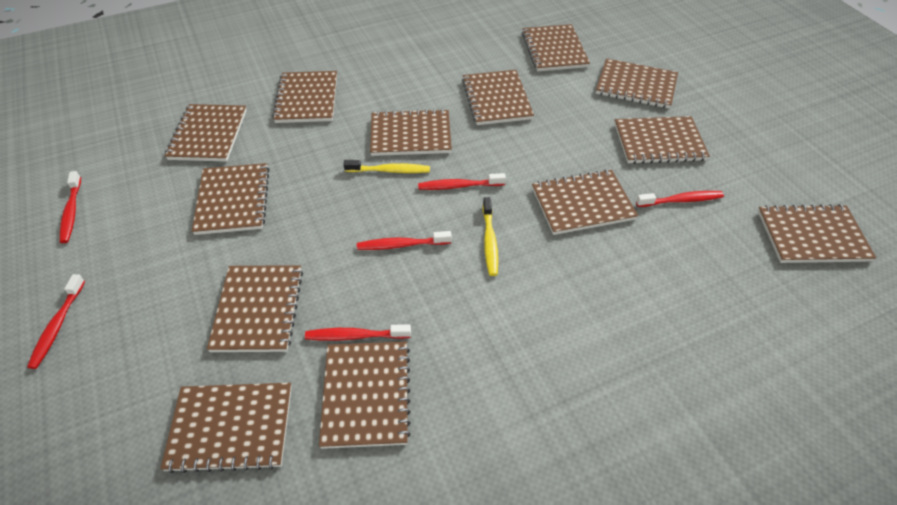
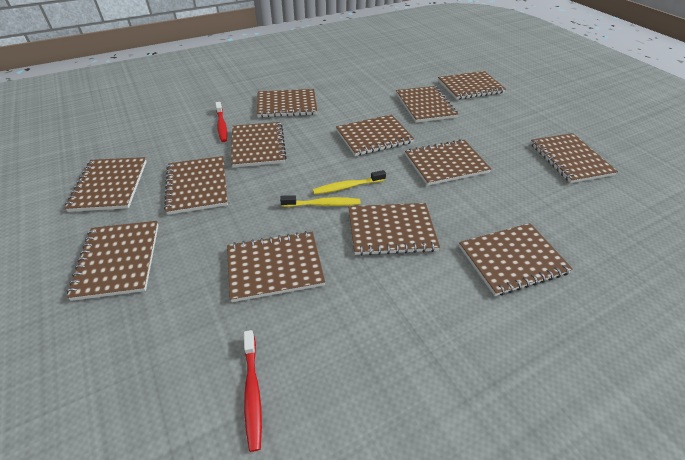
red toothbrush: [27,274,85,369] [60,171,81,243] [305,324,411,341] [357,231,452,250] [418,173,506,190] [636,191,724,207] = 6 -> [216,102,227,142] [244,330,262,452] = 2

